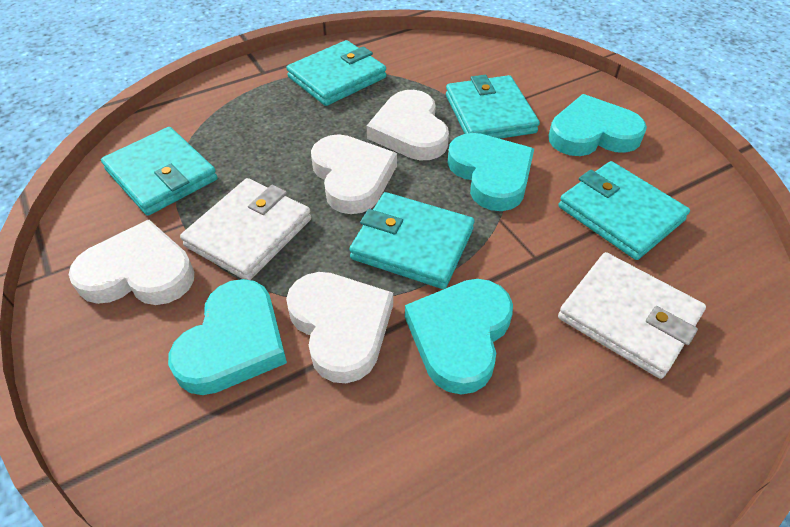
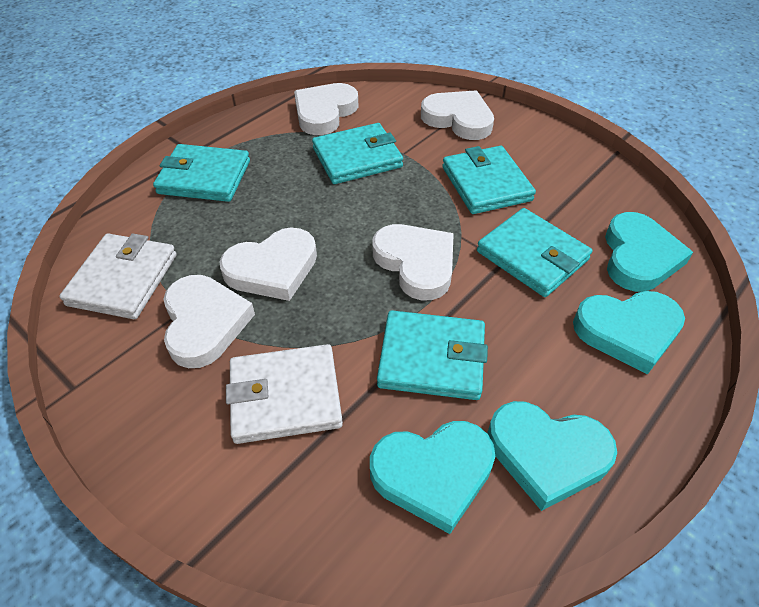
white heart: [69,220,194,305] [286,272,393,383] [311,134,397,214] [367,90,449,160] = 4 -> [164,275,255,368] [219,228,317,301] [294,83,358,135] [373,224,454,301] [421,90,494,140] = 5

